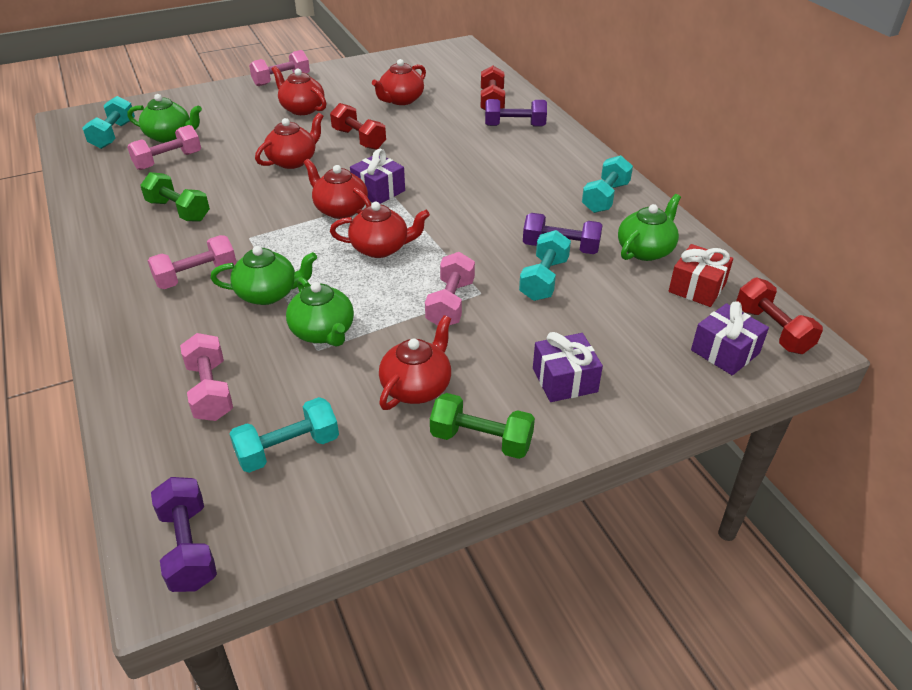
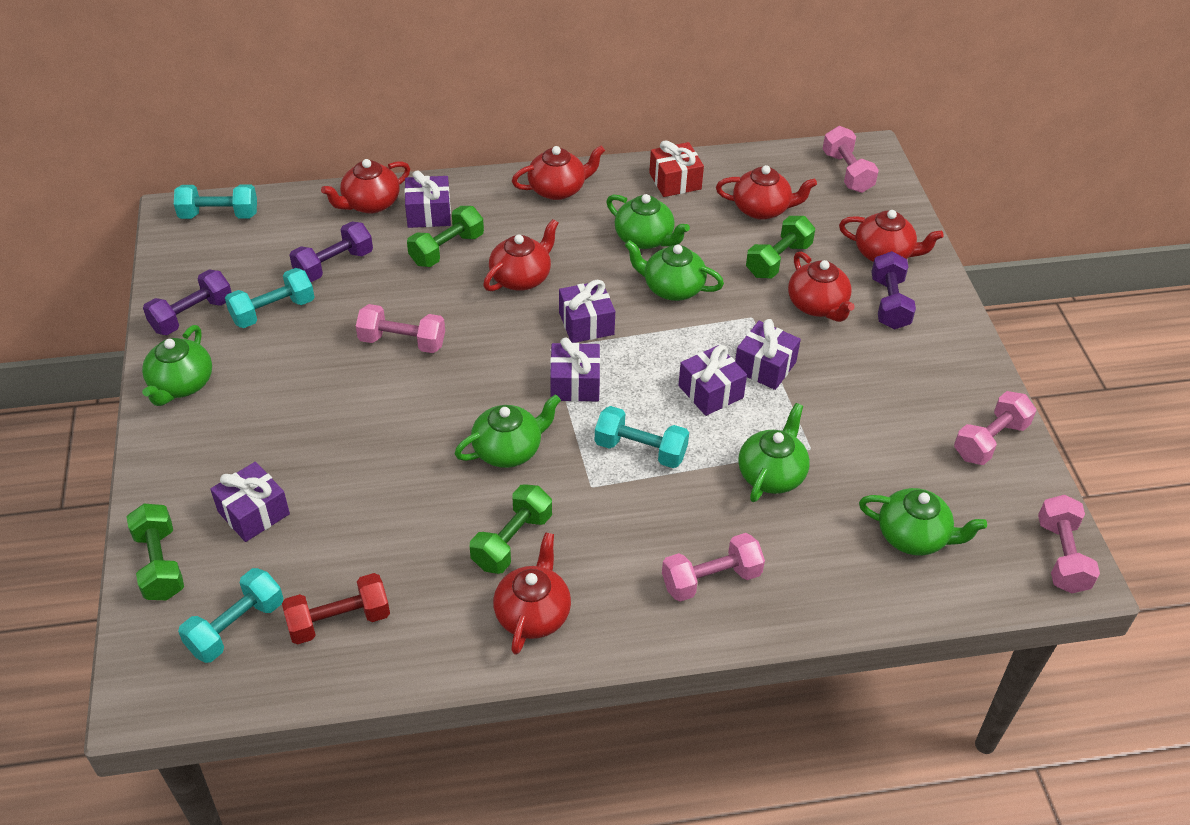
green dumbbell: [140,172,210,222] [430,393,535,459] = 2 -> [127,504,184,600] [407,206,484,267] [470,484,552,574] [746,216,815,279] = 4
green teapot: [127,94,202,143] [210,246,317,305] [286,277,354,347] [618,194,681,261] = 4 -> [142,325,212,406] [455,394,561,468] [606,194,690,249] [625,240,724,301] [738,403,810,502] [859,488,987,556] = 6
purple gift: [350,149,405,204] [533,332,603,402] [691,301,769,375] = 3 -> [210,462,290,542] [404,171,451,228] [550,338,600,402] [559,280,615,343] [678,345,747,416] [735,319,801,390] = 6
red dumbbell: [330,103,386,150] [481,66,505,110] [736,278,823,354] = 3 -> [282,573,390,645] = 1
red teapot: [255,113,324,169] [272,66,327,115] [304,159,371,219] [330,202,430,258] [372,59,426,105] [379,315,451,410] = 6 -> [321,159,410,214] [483,219,559,291] [493,532,571,655] [512,146,605,200] [716,165,817,220] [788,251,855,322] [839,210,944,262] = 7

